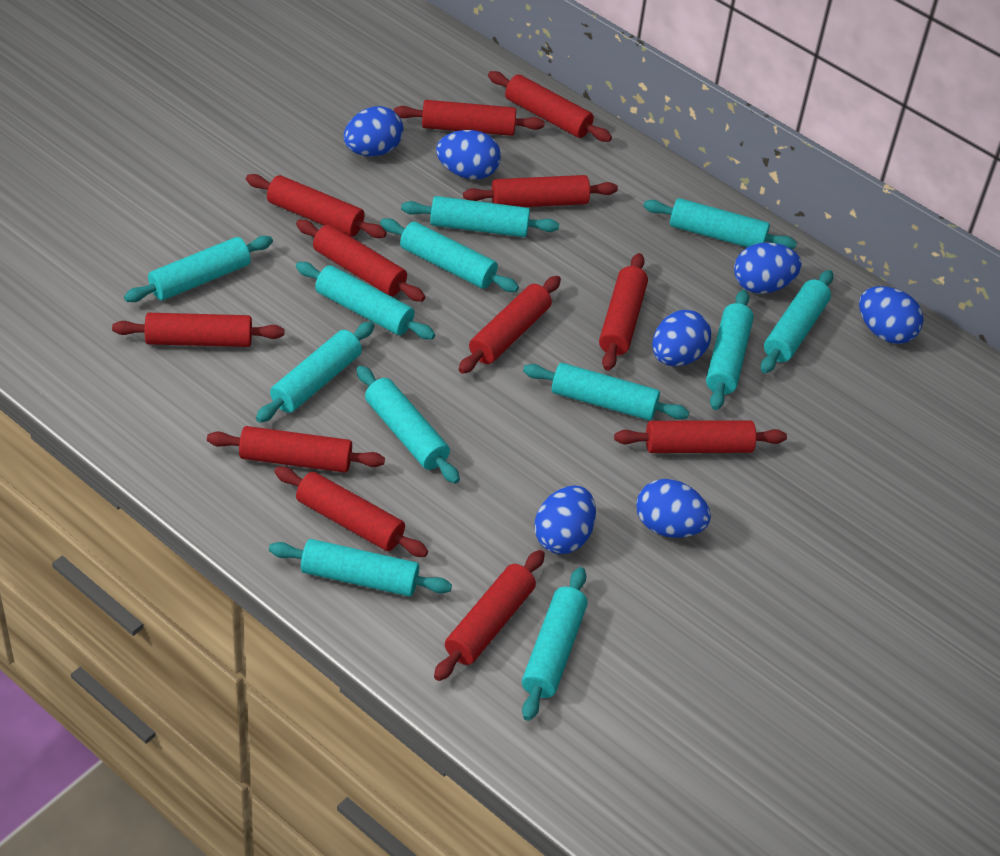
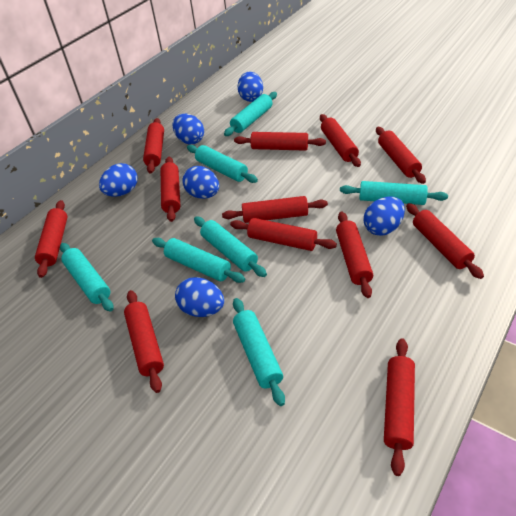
blue egg: [344,106,403,156] [436,130,501,179] [535,485,596,554] [636,479,711,538] [652,310,711,366] [734,242,802,294] [859,286,923,344] = 7 -> [99,163,138,197] [172,114,204,144] [175,277,224,317] [182,166,219,199] [237,72,263,102] [363,196,405,236] = 6
turquoise rolling pin: [124,236,273,302] [256,321,375,423] [269,539,452,596] [296,262,435,339] [357,365,460,484] [380,218,519,292] [401,196,559,237] [522,567,588,721] [523,363,689,421] [643,198,797,249] [706,290,754,410] [761,270,833,373] = 12 -> [60,243,113,312] [152,238,245,283] [187,145,258,183] [194,216,267,277] [224,92,277,136] [233,298,285,406] [340,181,448,205] = 7

